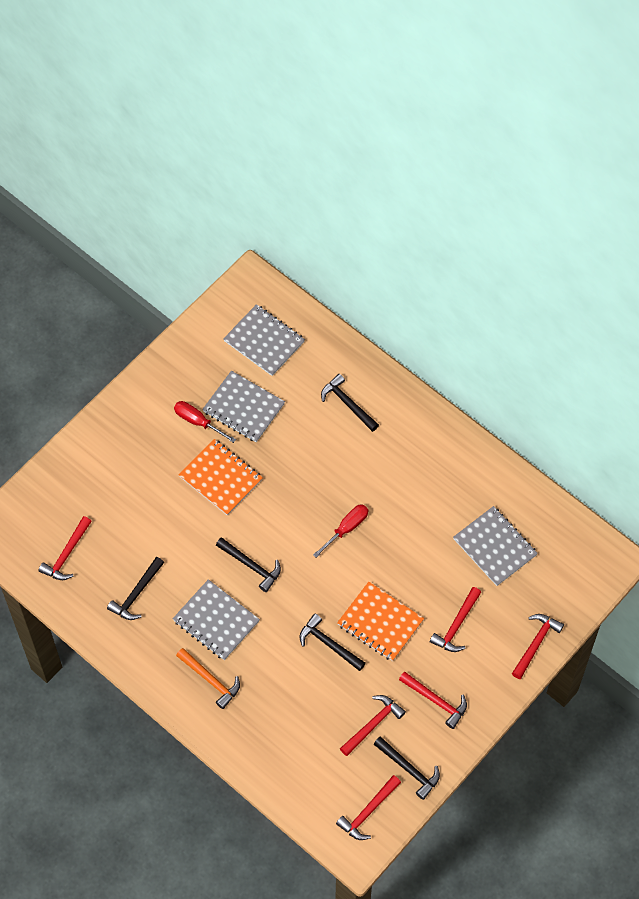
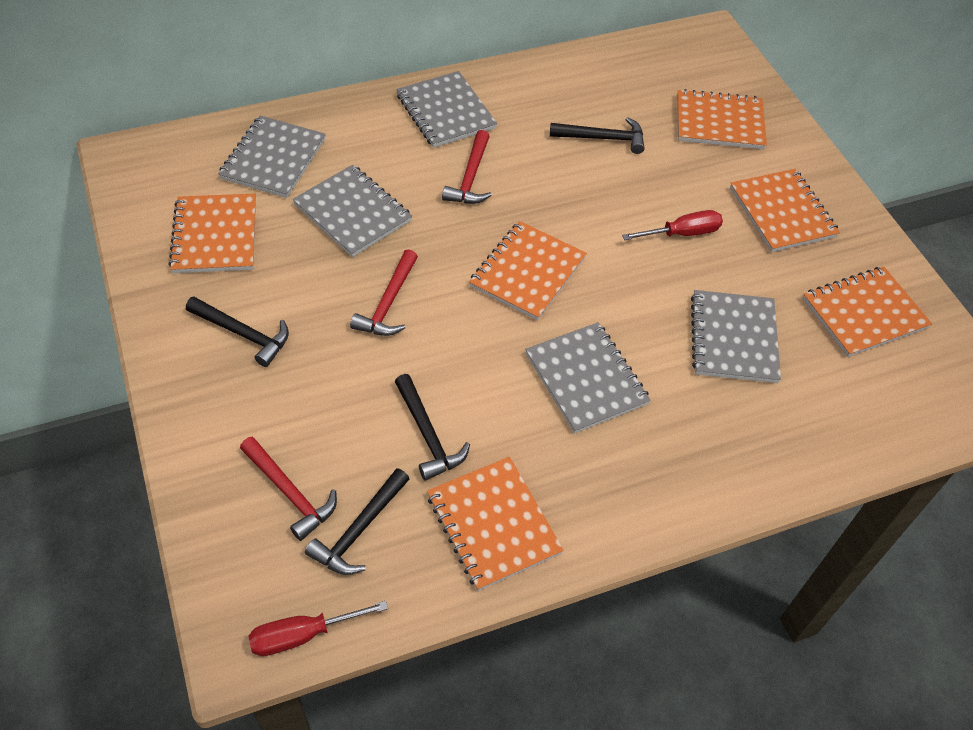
black hammer: [107,557,164,620] [216,537,281,592] [300,614,366,671] [321,374,379,432] [374,737,440,800] = 5 -> [186,297,289,367] [305,468,409,575] [395,374,470,481] [550,117,645,154] = 4
grey notebook: [173,579,260,660] [202,371,285,442] [223,304,305,376] [453,506,538,586] = 4 -> [218,116,326,198] [293,165,412,257] [396,71,497,148] [525,322,651,433] [691,290,781,383] = 5
orange hammer: [176,648,240,709] = 1 -> none = 0
orange notebook: [179,439,263,515] [337,582,424,661] = 2 -> [168,194,256,273] [427,457,564,591] [469,221,587,321] [677,89,767,149] [730,169,840,252] [803,267,932,357] = 6
red hammer: [38,516,92,580] [336,775,401,840] [340,695,406,756] [399,671,467,729] [430,587,481,652] [512,614,564,679] = 6 -> [240,437,337,541] [350,249,418,336] [442,130,492,204] = 3

